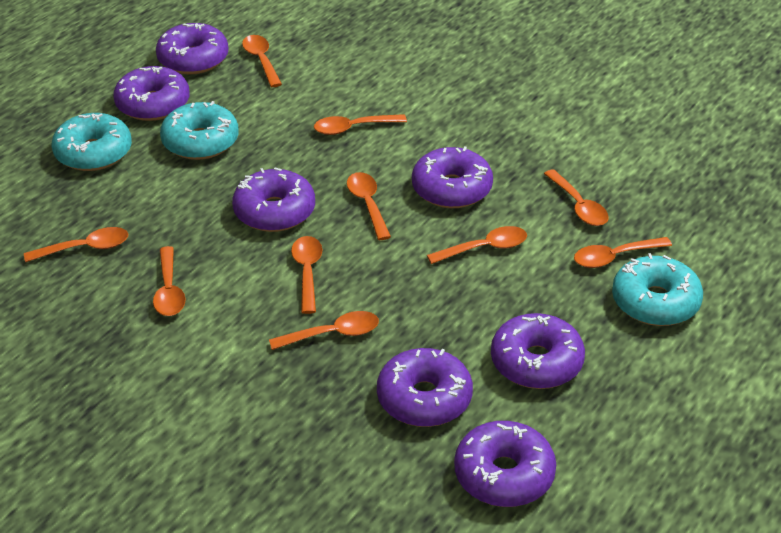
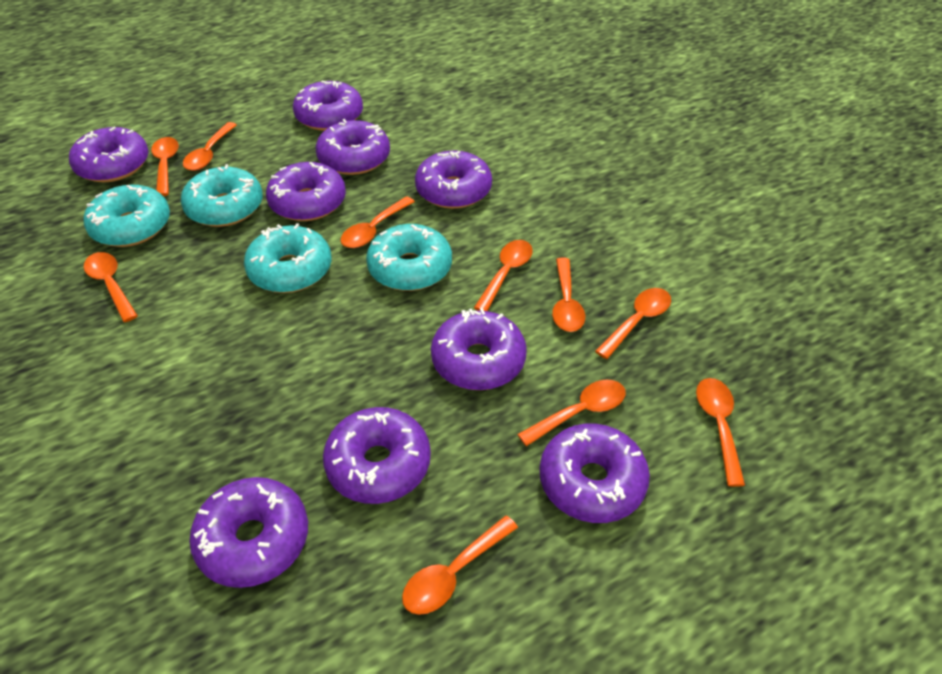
purple donut: [113,66,190,121] [156,23,229,74] [232,168,315,232] [377,348,473,427] [412,146,493,208] [454,421,556,507] [491,313,585,389] = 7 -> [69,127,149,182] [189,477,308,588] [266,162,346,221] [293,81,363,131] [316,119,390,175] [323,407,431,504] [415,151,492,209] [431,308,527,390] [539,424,650,523] = 9
turquoise donut: [52,113,132,171] [160,101,239,160] [612,253,703,326] = 3 -> [83,185,170,247] [181,164,263,227] [244,223,331,293] [366,224,452,291] = 4

